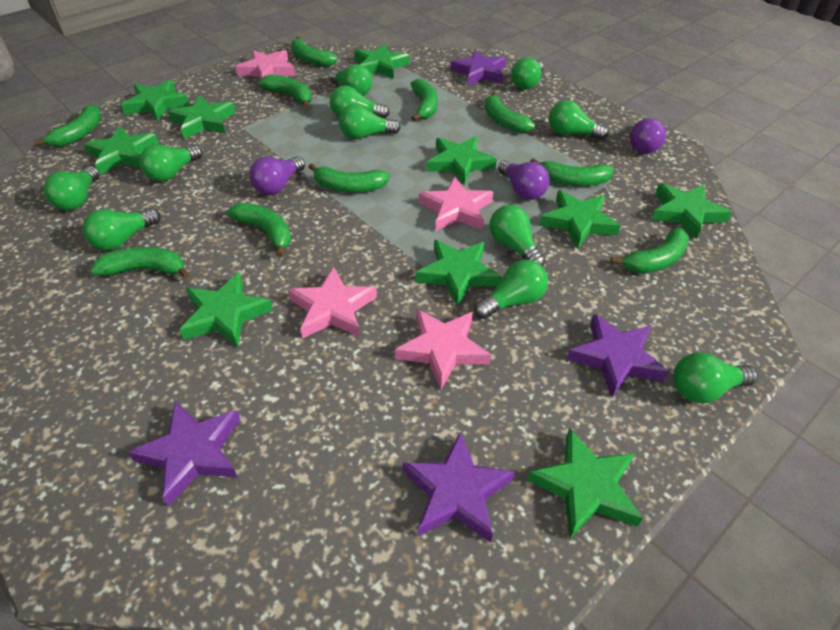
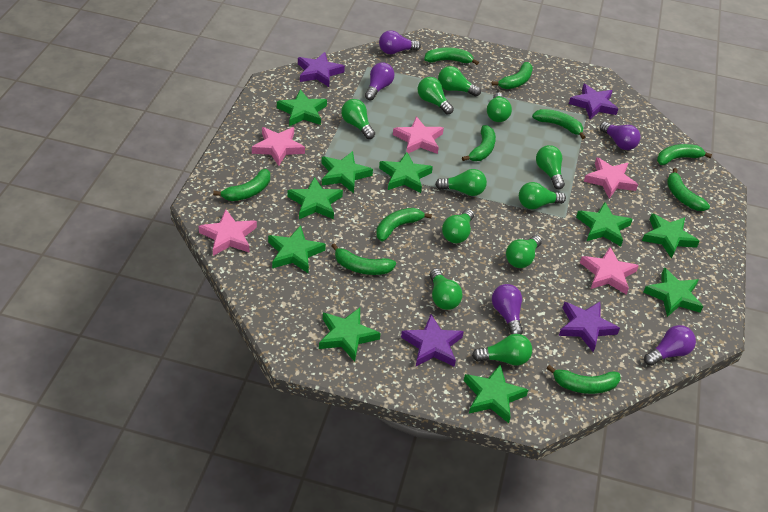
pink star: [235,50,295,79] [288,267,377,339] [395,309,491,389] [419,176,494,231] = 4 -> [199,209,257,256] [252,127,305,166] [393,116,444,154] [580,247,639,295] [584,157,638,199] = 5
purple light bulb: [249,156,305,195] [498,160,550,200] [630,118,666,154] = 3 -> [365,62,395,100] [379,30,421,54] [492,284,523,335] [600,122,640,150] [644,325,696,366] = 5

